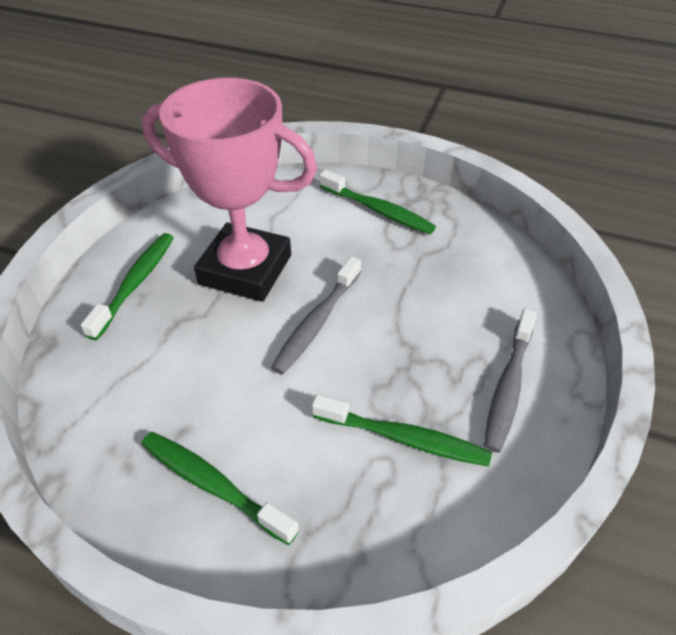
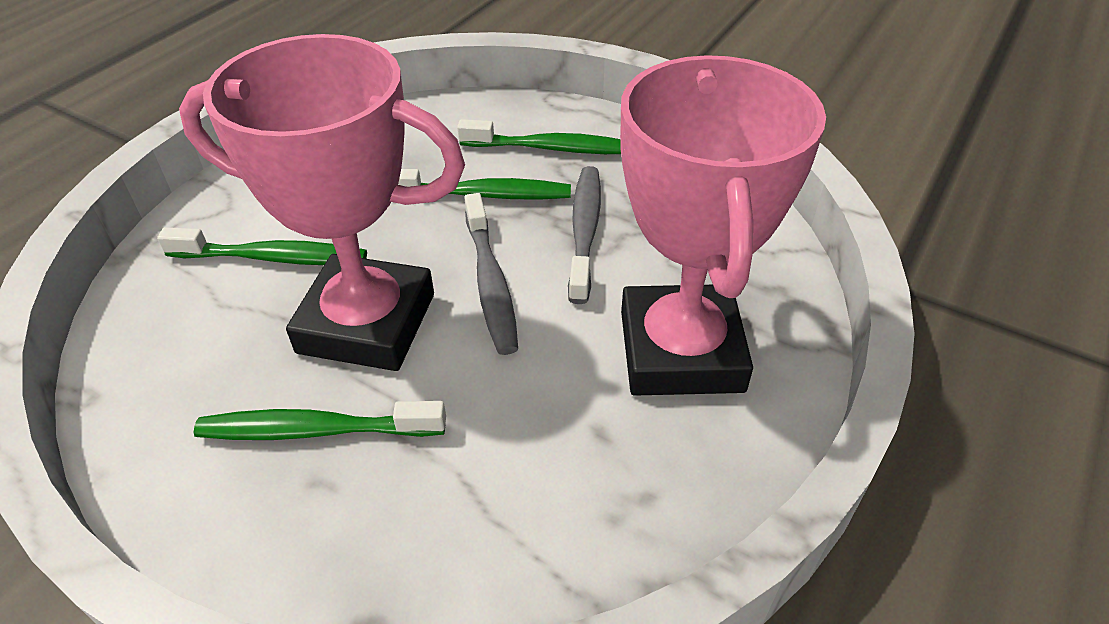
pink trophy: [142,78,317,302] = 1 -> [179,34,465,371] [620,55,826,396] = 2

